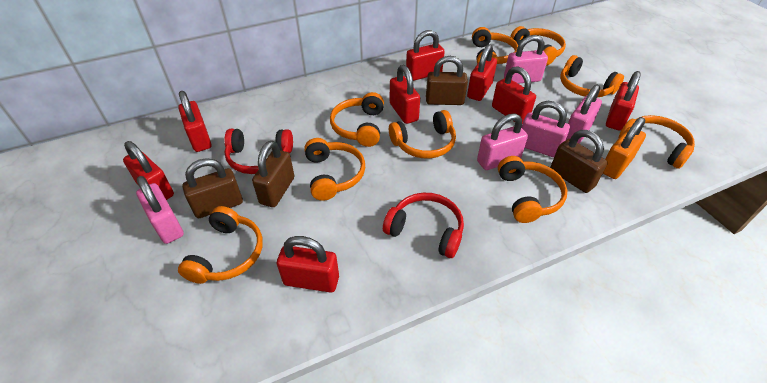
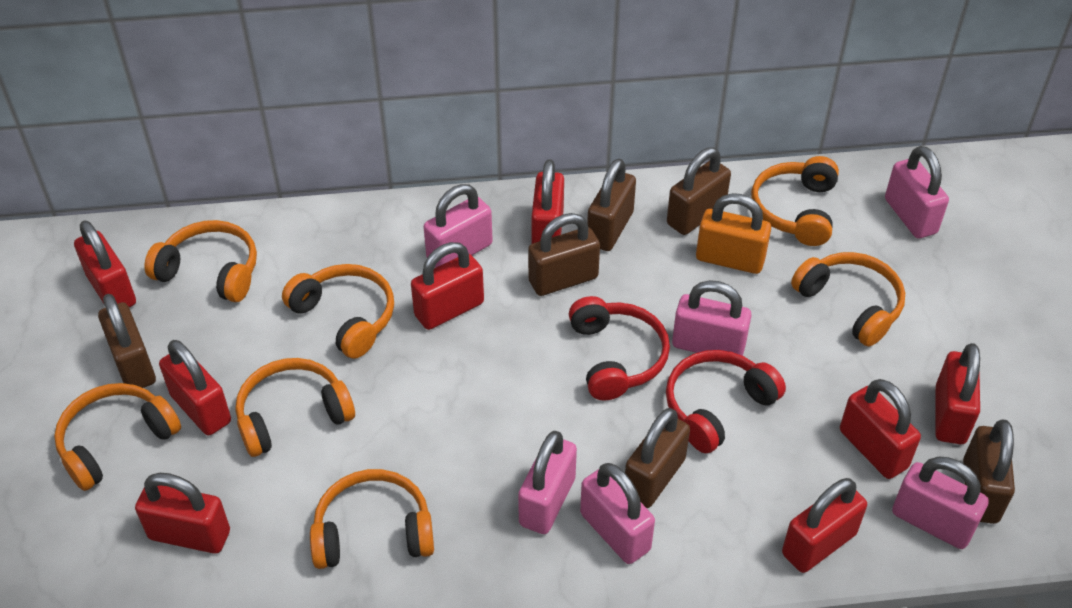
brown padlock: [182,158,243,218] [252,141,295,207] [426,56,468,105] [550,130,608,193] = 4 -> [98,294,156,388] [528,213,600,296] [587,159,636,251] [625,408,690,508] [667,147,731,235] [963,420,1015,524] = 6
orange headphones: [178,206,263,284] [304,138,365,201] [330,92,384,147] [389,110,456,158] [472,27,518,64] [498,156,567,223] [510,26,566,66] [560,55,624,97] [619,115,695,169] = 9 -> [54,383,181,491] [144,220,257,302] [235,358,355,457] [282,264,394,359] [310,469,434,569] [751,156,839,246] [791,252,905,346] = 7
pink padlock: [136,176,184,244] [477,114,528,170] [504,35,548,84] [521,101,570,158] [566,85,602,143] = 5 -> [424,184,493,268] [518,431,577,534] [580,463,655,564] [672,280,752,356] [885,146,949,239] [892,457,989,549] = 6

